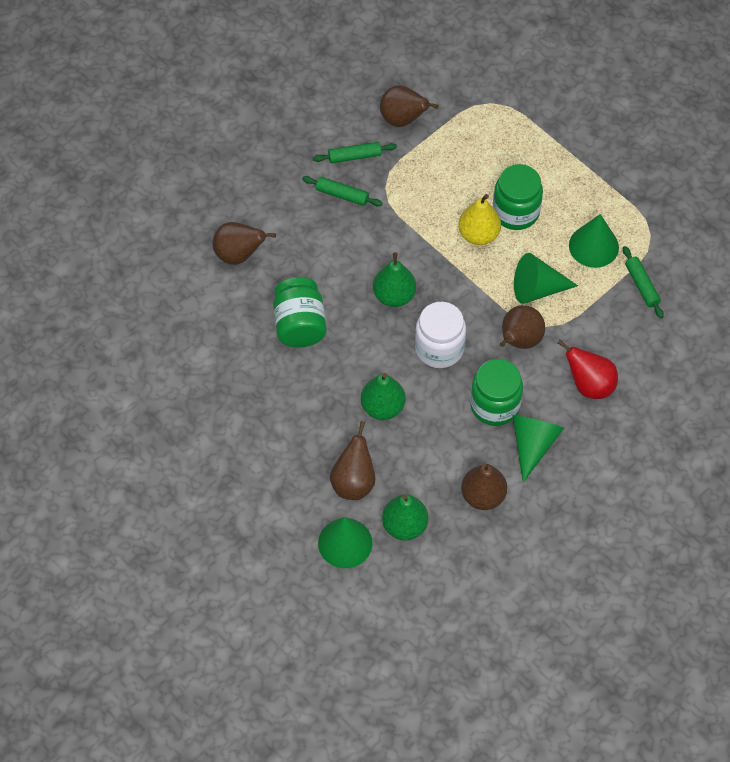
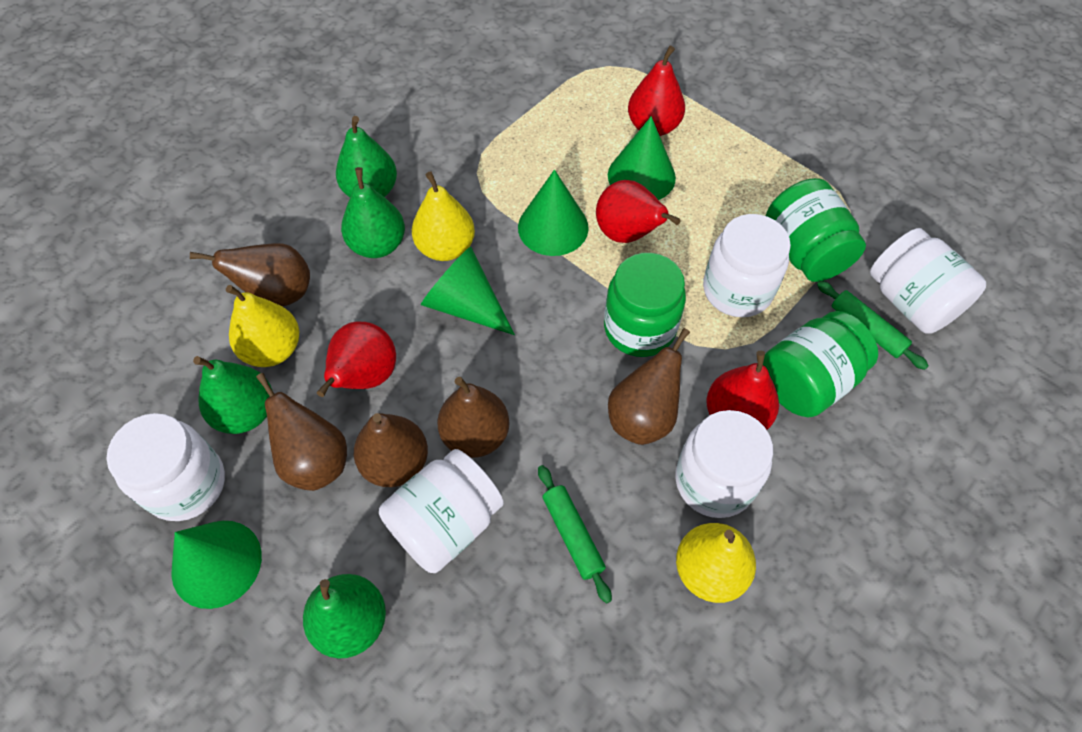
green pear: [361,373,405,420] [373,252,416,307] [382,494,428,540] = 3 -> [193,356,272,434] [303,574,386,659] [336,116,397,197] [341,167,405,258] = 4
green rolling pin: [302,176,383,207] [313,142,397,163] [623,246,664,318] = 3 -> [538,465,612,603] [817,280,928,370] = 2
red pear: [557,340,618,399] = 1 -> [317,321,396,397] [596,180,681,243] [628,46,685,136] [706,351,779,430] = 4
white jar: [415,302,466,368] = 1 -> [106,413,225,521] [379,449,504,573] [675,410,773,518] [703,214,791,317] [870,228,986,334] = 5
yellow pear: [458,194,501,245] = 1 -> [226,285,299,367] [412,171,475,261] [676,523,756,603] = 3

